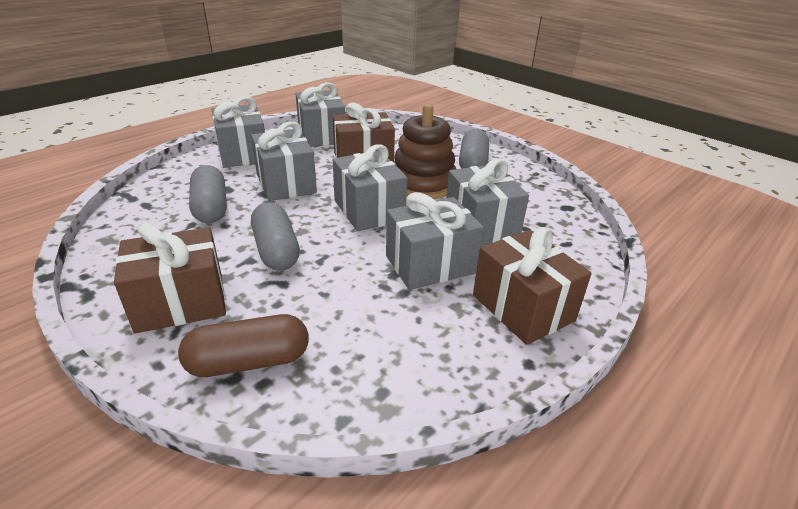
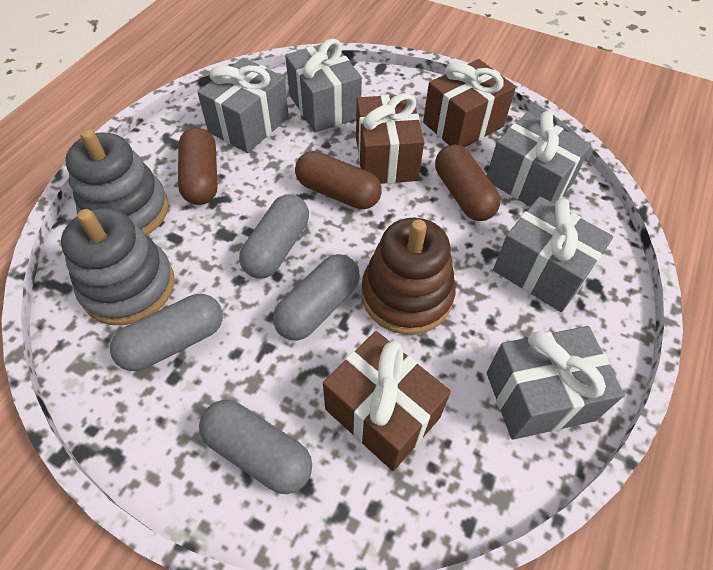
brown capsule: [178,314,309,377] = 1 -> [178,128,218,205] [295,151,382,209] [435,144,500,221] = 3
grey capsule: [189,165,227,223] [251,202,300,271] [459,129,489,169] = 3 -> [110,294,223,371] [199,400,312,494] [239,194,309,279] [273,254,360,340] = 4
grey gift: [211,96,265,168] [251,122,317,201] [296,82,345,147] [333,144,407,231] [386,192,484,290] [446,159,529,246] = 6 -> [197,58,289,153] [285,39,362,132] [486,326,624,440] [487,111,591,207] [493,196,613,312] = 5
grey stacking toy: none = 0 -> [61,208,175,325] [65,129,169,235] = 2

